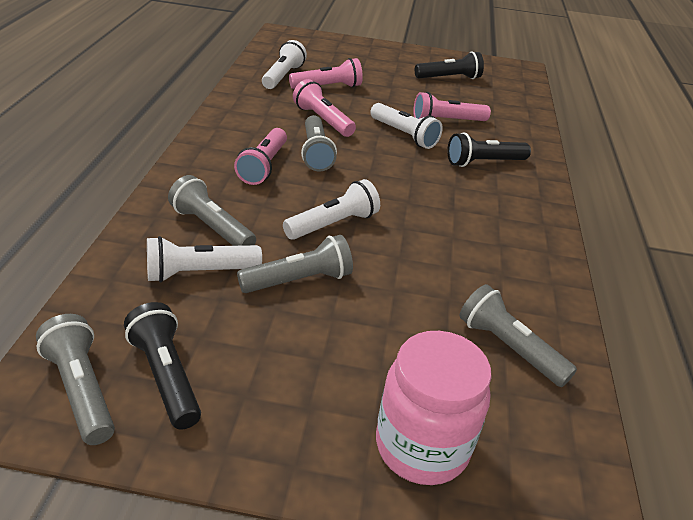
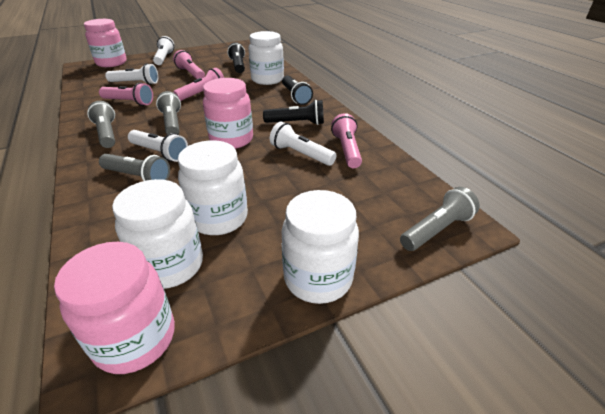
grey flashlight: [36,314,115,445] [168,175,256,246] [237,235,353,293] [301,115,337,172] [460,284,577,387] = 5 -> [87,101,115,148] [99,154,170,181] [156,91,181,135] [400,187,480,251] = 4
pink jar: [376,331,492,485] = 1 -> [54,242,175,374] [84,19,126,67] [203,78,253,149] = 3
white jar: none = 0 -> [112,179,203,289] [178,140,248,235] [248,31,284,85] [281,190,359,304] = 4

